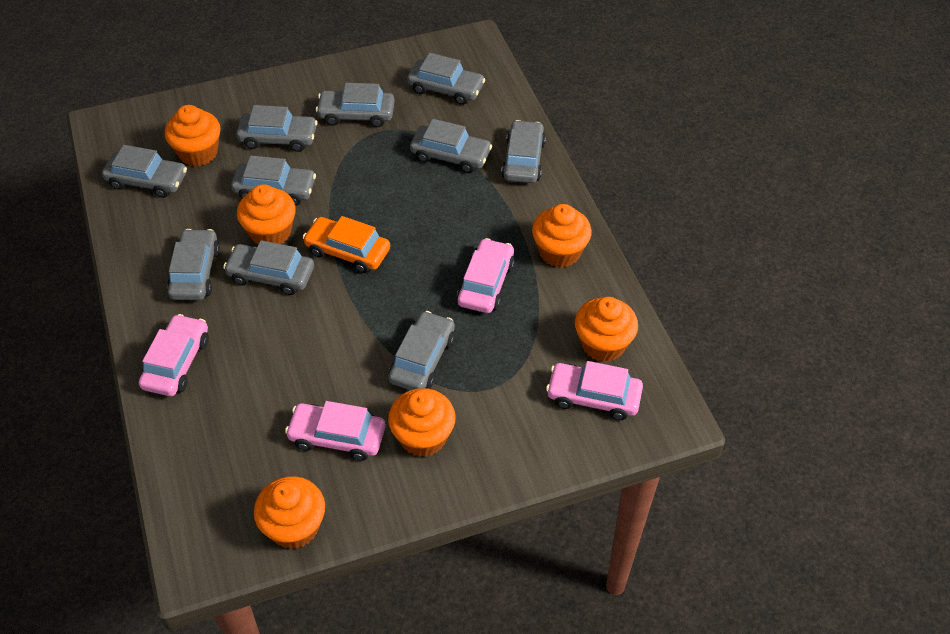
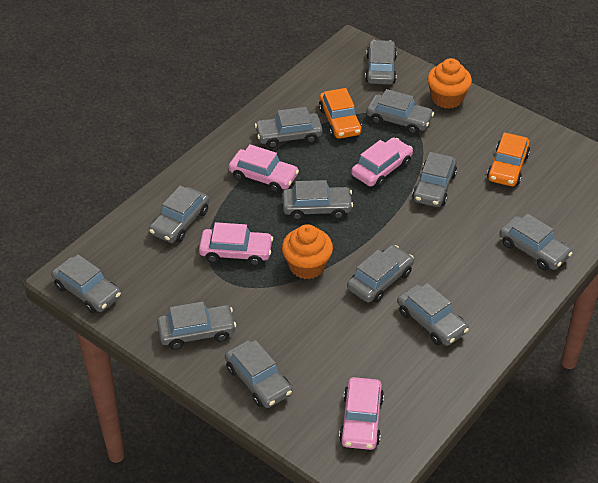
grey car: [102,145,187,198] [167,229,220,300] [223,240,314,295] [231,156,316,206] [236,105,318,152] [316,83,395,127] [388,311,455,390] [407,53,485,105] [410,119,492,173] [501,120,546,183] = 10 -> [51,254,121,313] [149,186,209,243] [157,302,236,350] [225,340,292,408] [255,107,323,148] [283,180,353,220] [347,245,414,303] [365,40,397,85] [366,89,434,134] [397,283,469,346] [412,152,457,207] [499,213,572,271] = 12
orange car: [303,216,390,273] = 1 -> [319,88,362,139] [487,132,530,186] = 2
orange cupcake: [165,105,221,166] [237,184,296,244] [254,476,325,549] [388,388,456,457] [532,204,592,268] [575,297,638,362] = 6 -> [282,224,333,279] [427,58,472,109] = 2

